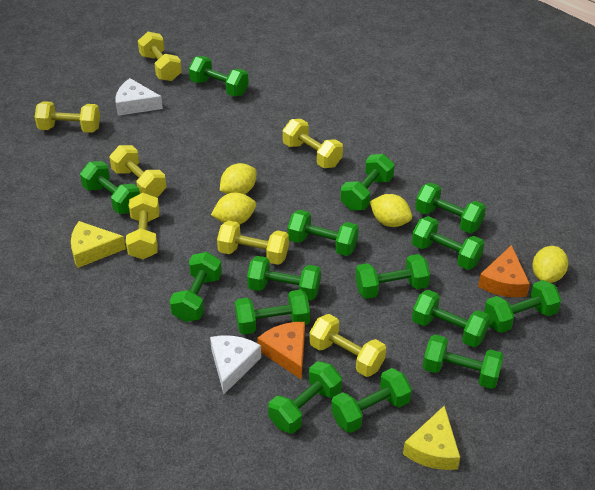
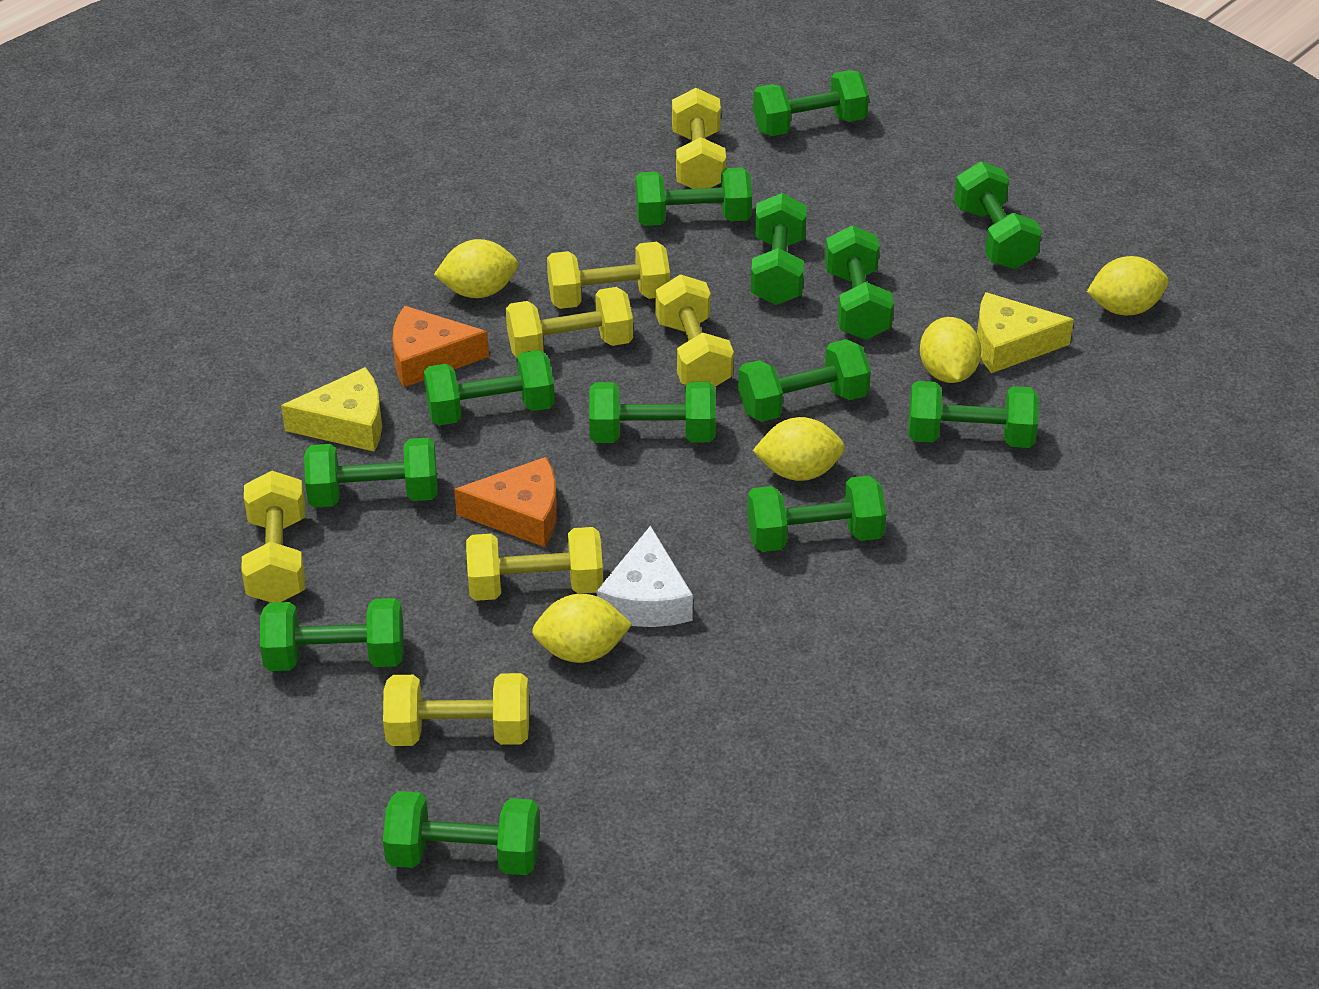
green dumbbell: [80,161,140,214] [170,252,222,322] [189,56,249,97] [235,290,310,335] [247,256,321,301] [268,361,342,434] [287,210,359,256] [331,368,412,433] [340,154,394,210] [355,254,430,299] [412,216,484,270] [412,290,490,347] [415,183,486,233] [423,334,504,389] [484,280,561,333] = 15 -> [260,598,404,671] [304,438,438,508] [383,791,540,875] [424,350,555,425] [589,382,716,443] [635,167,752,226] [738,339,871,422] [747,476,886,552] [751,193,807,305] [753,70,869,136] [825,225,894,340] [908,381,1039,448] [954,161,1042,269] = 13
white cheese: [115,78,163,116] [210,336,261,394] = 2 -> [597,526,693,627] = 1
yellow lemon: [211,193,256,224] [220,163,256,194] [370,194,412,227] [532,246,568,283] = 4 -> [434,239,518,298] [532,594,632,663] [753,417,845,481] [920,317,981,383] [1087,256,1169,315] = 5

